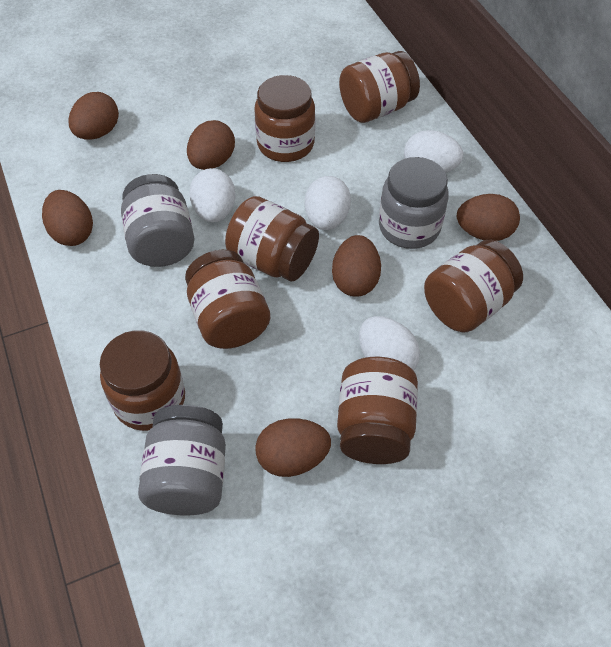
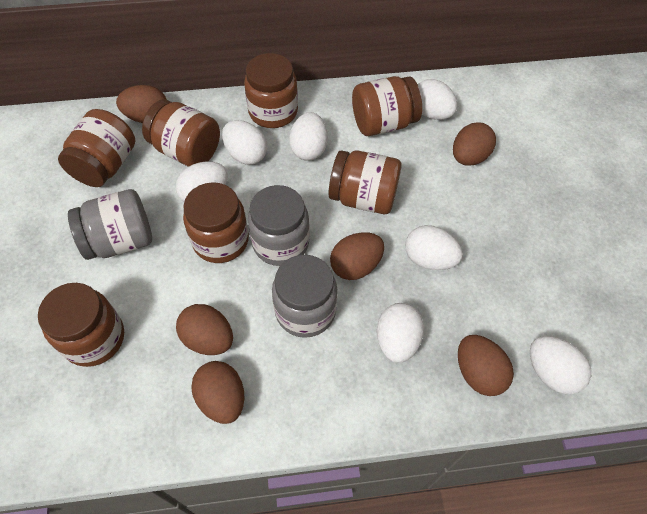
white egg: [189,168,235,222] [305,176,351,230] [359,316,420,371] [404,130,463,173] = 4 -> [176,161,228,202] [222,120,267,165] [289,112,328,161] [377,303,424,363] [405,225,463,270] [418,79,457,120] [530,336,591,394] = 7

